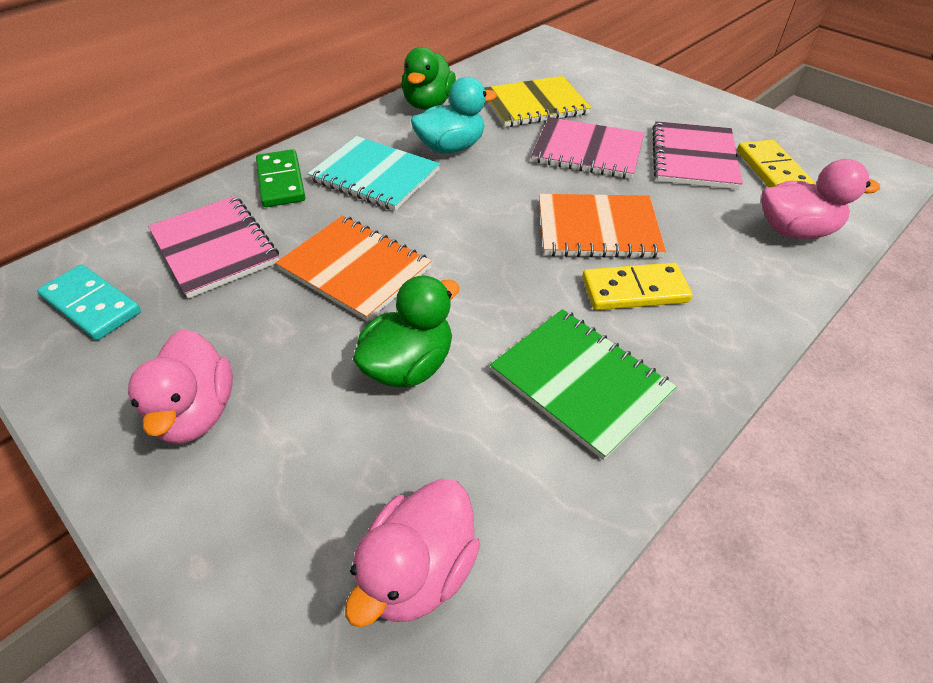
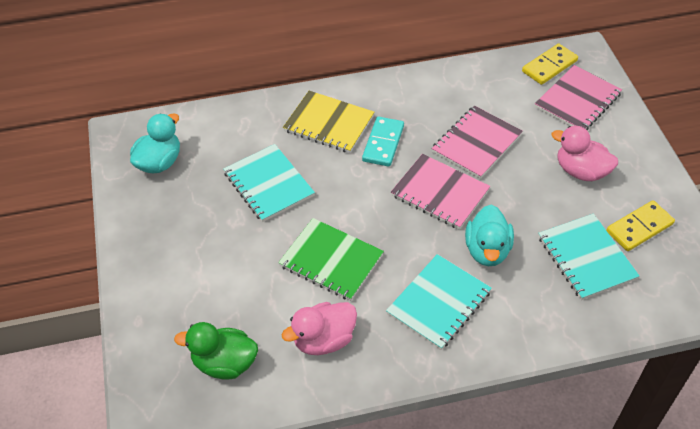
green domino: [256,149,305,207] = 1 -> none = 0
green duck: [353,276,460,387] [401,47,456,110] = 2 -> [174,322,258,380] = 1
orange notebook: [275,215,432,321] [539,194,666,258] = 2 -> none = 0
pink duck: [128,329,233,444] [345,479,480,628] [761,159,880,239] = 3 -> [282,302,357,355] [551,126,618,181] = 2
turquoise duck: [411,77,497,154] = 1 -> [130,113,180,174] [465,205,514,266] = 2
turquoise notebook: [308,136,440,211] = 1 -> [223,144,315,222] [386,254,492,350] [538,214,639,300] = 3

